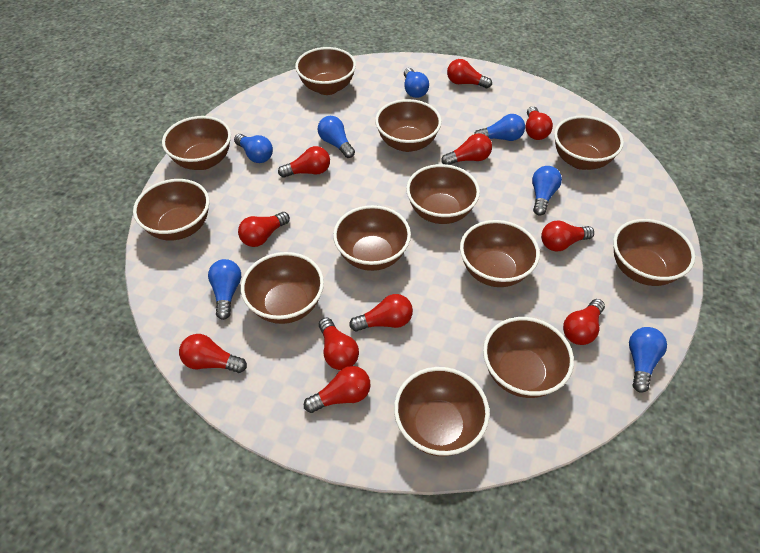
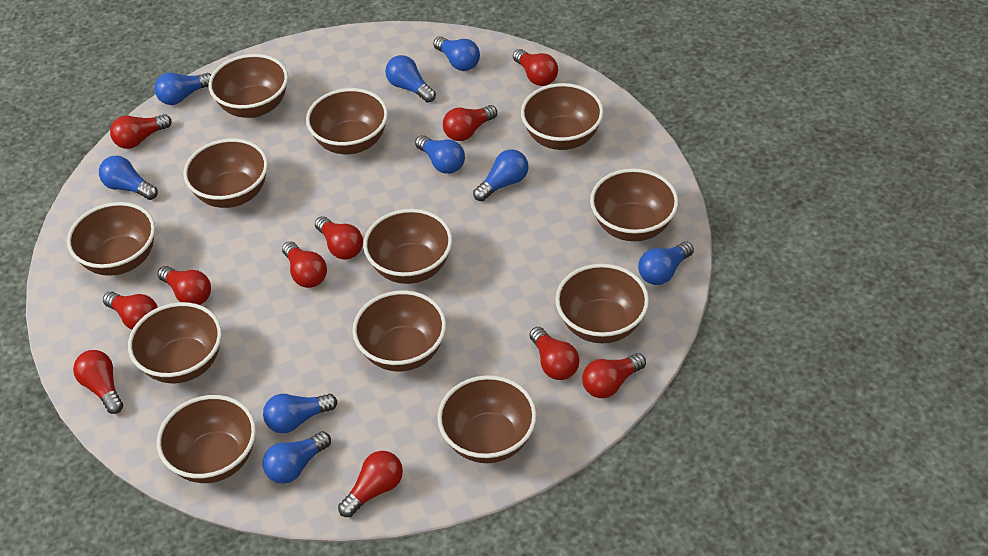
blue light bulb: [208,259,241,320] [234,134,273,163] [318,116,355,158] [404,68,429,98] [474,114,525,141] [532,166,562,216] [629,327,667,393] = 7 -> [99,156,158,200] [154,73,211,105] [263,394,337,433] [263,431,331,484] [385,55,436,103] [415,135,465,174] [433,37,480,71] [473,149,529,201] [638,241,694,285] = 9

